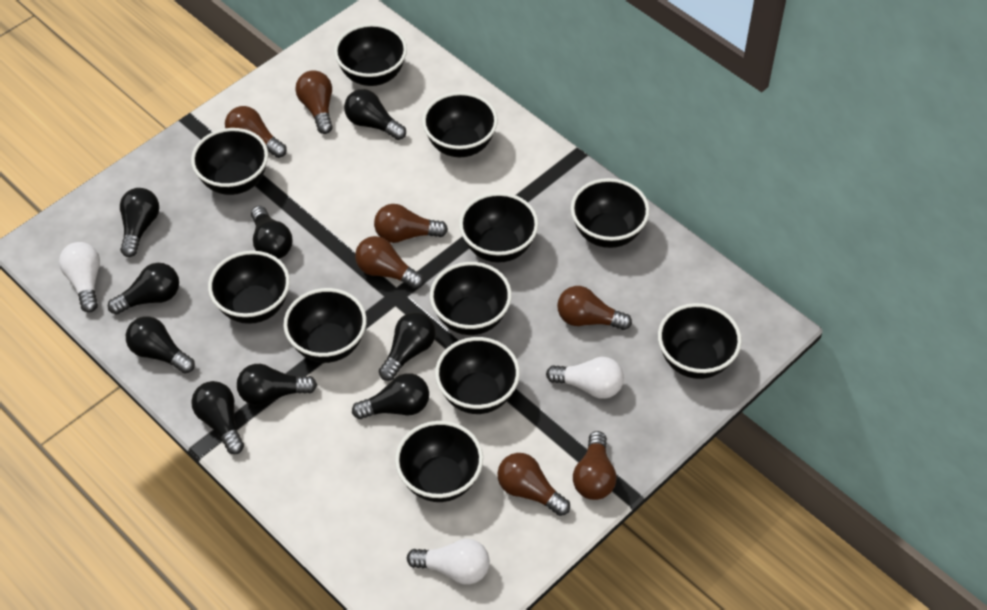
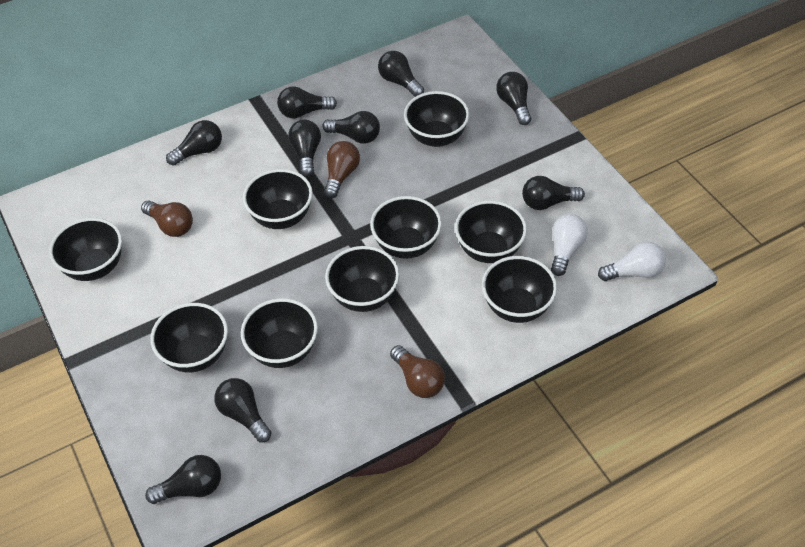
black bowl: [191,128,268,195] [208,251,290,324] [283,288,367,363] [334,23,407,86] [395,421,483,502] [422,92,498,157] [430,262,512,335] [435,337,520,414] [459,192,538,262] [571,178,650,248] [658,303,742,379] = 11 -> [49,218,122,281] [150,303,228,373] [241,298,318,368] [243,169,313,229] [325,246,400,312] [370,196,442,259] [404,91,469,147] [455,201,527,263] [482,256,557,323] = 9
brown light bulb: [225,106,287,158] [295,70,333,134] [355,236,424,289] [374,204,448,243] [498,453,570,516] [557,286,632,330] [573,431,617,500] = 7 -> [141,200,193,237] [324,141,360,199] [390,345,445,398] = 3
white light bulb: [59,242,100,313] [407,539,490,585] [546,357,624,399] = 3 -> [551,214,588,276] [598,242,666,281] = 2

